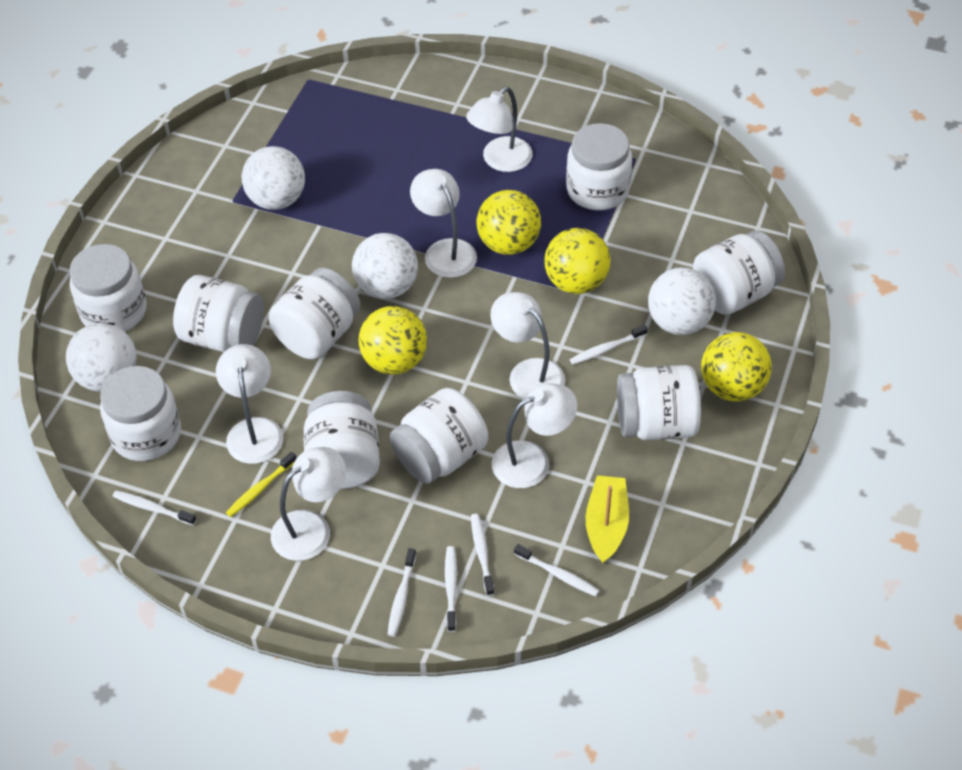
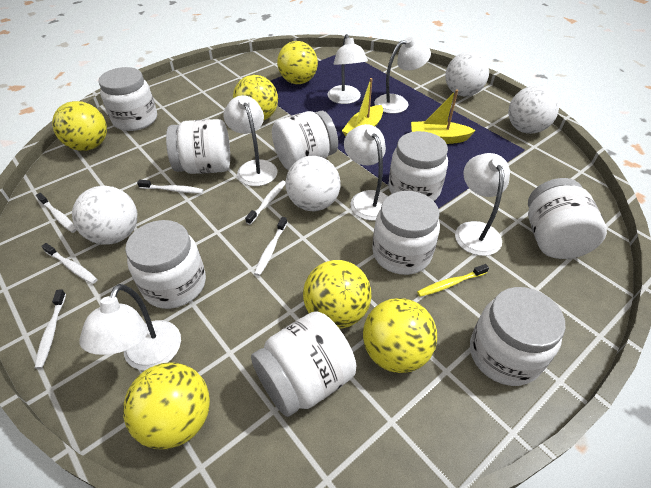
yellow ball: [358,306,427,375] [477,190,541,255] [544,228,611,294] [701,332,772,402] = 4 -> [52,101,107,151] [123,362,210,450] [233,75,278,120] [277,41,318,84] [303,260,371,329] [363,298,437,373] = 6
yellow boat: [586,475,629,563] = 1 -> [342,78,383,136] [411,90,476,144] = 2

